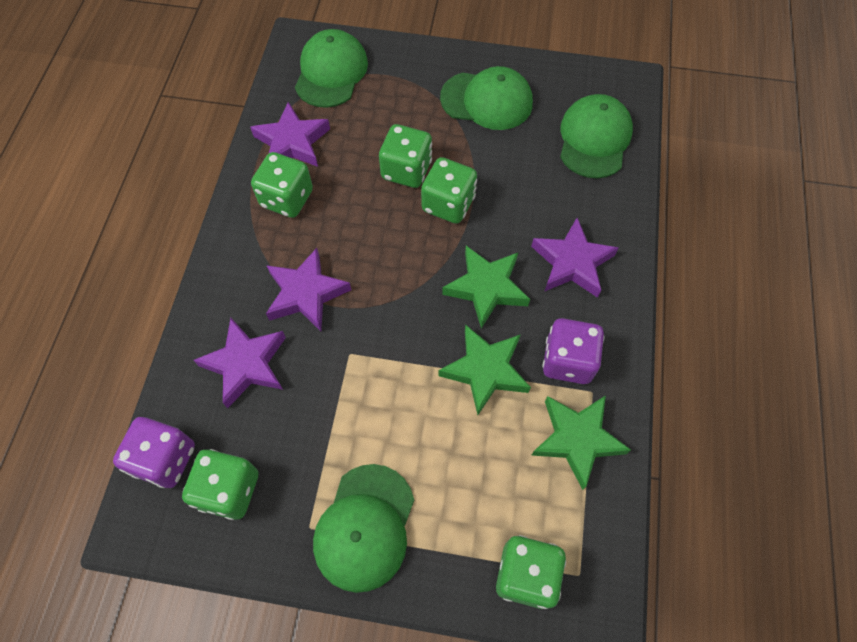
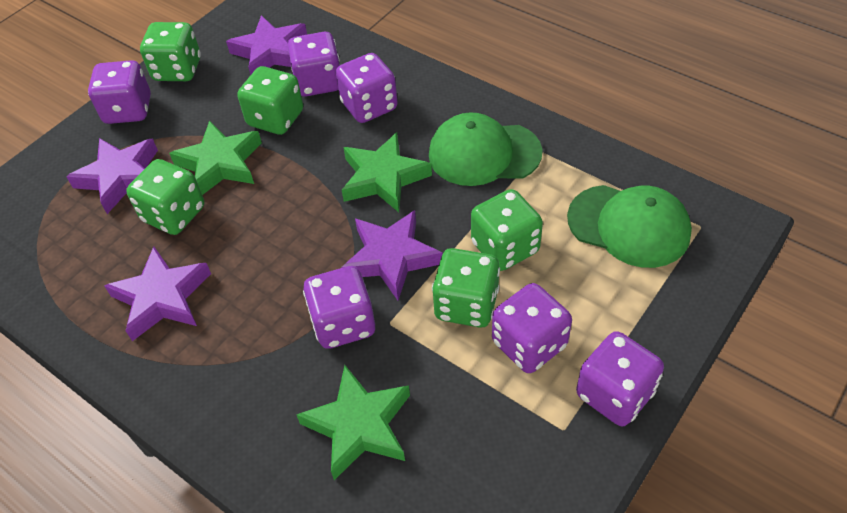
green cap: [295,29,368,108] [313,464,414,593] [440,66,533,130] [560,94,633,178] = 4 -> [429,112,543,186] [567,185,692,268] = 2
purple dice: [113,417,195,488] [542,318,604,384] = 2 -> [88,60,151,124] [288,32,340,96] [303,266,375,349] [336,53,398,123] [492,283,572,373] [576,331,664,426] = 6

